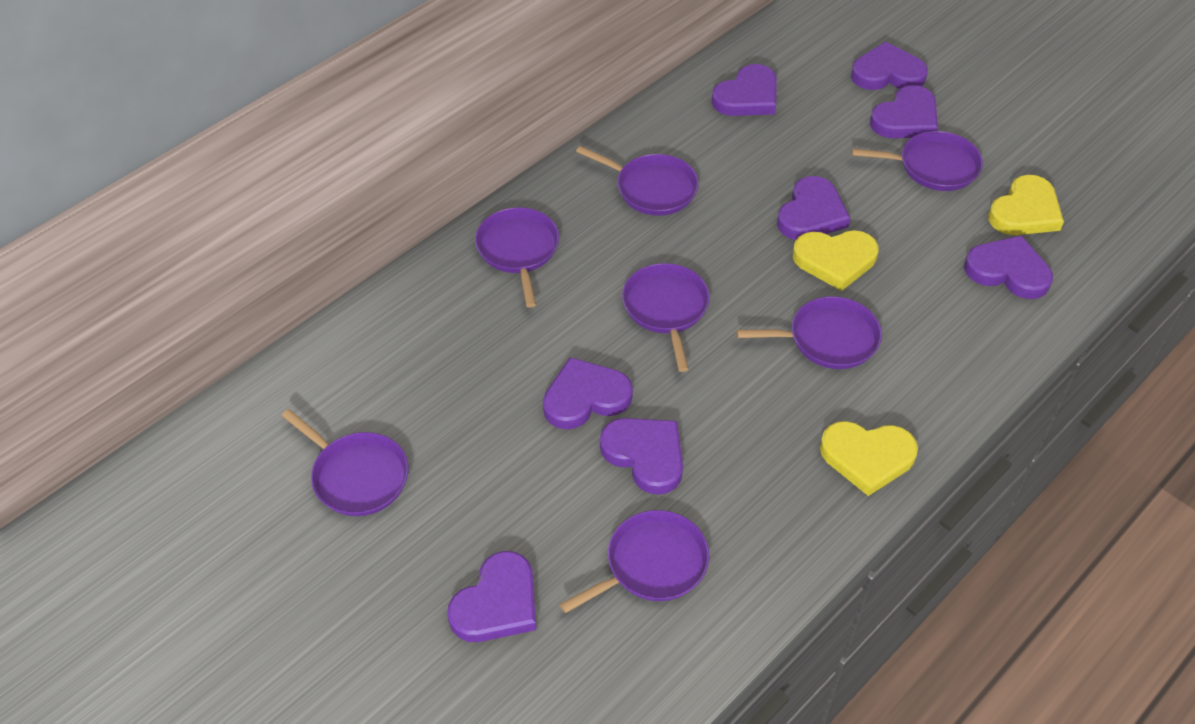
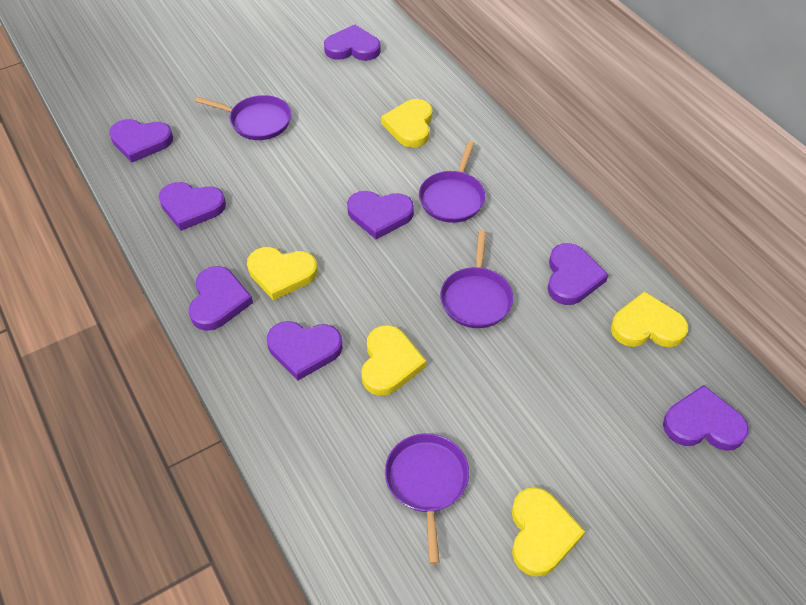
purple pan: [282,409,409,516] [475,207,559,308] [559,510,710,613] [576,146,699,216] [622,263,710,372] [737,296,882,369] [852,131,983,191] = 7 -> [195,95,291,140] [385,433,469,564] [419,141,485,223] [440,230,513,328] = 4
yellow heart: [793,230,879,291] [820,421,918,496] [988,175,1064,235] = 3 -> [247,247,318,301] [361,325,427,396] [381,99,433,148] [512,487,586,577] [611,291,688,347] = 5

